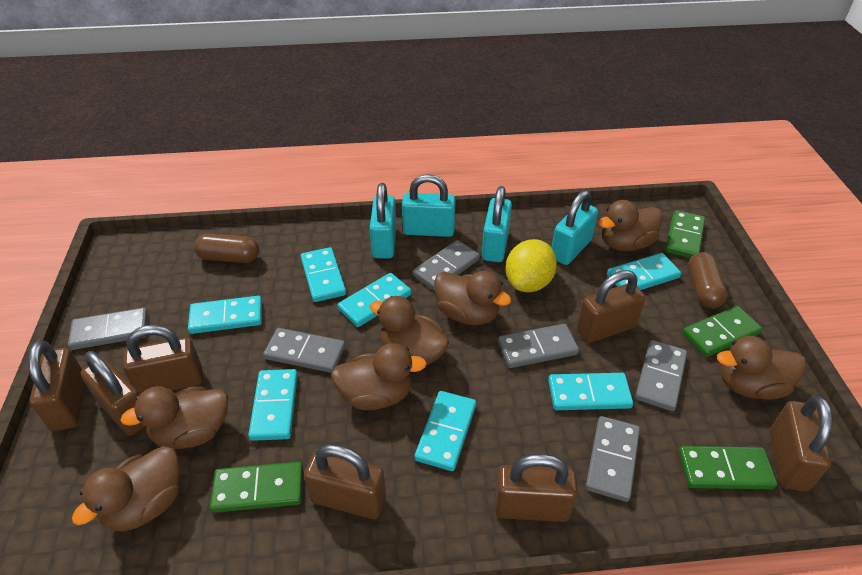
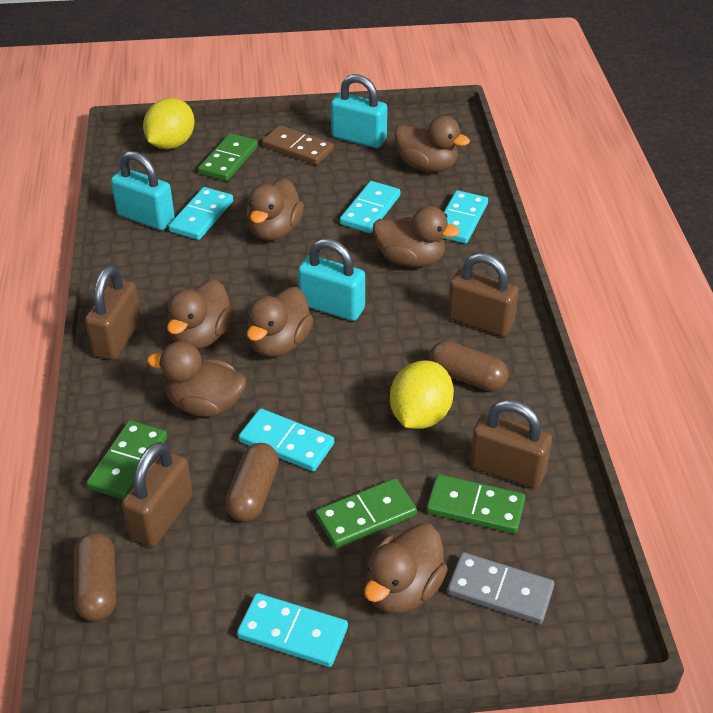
brown capsule: [194,234,259,263] [688,252,728,308] = 2 -> [74,532,116,622] [225,443,279,522] [429,341,508,391] = 3
brown domino: none = 0 -> [262,125,334,165] = 1
brown padlock: [28,340,86,431] [81,351,145,436] [123,325,203,395] [304,444,386,519] [495,454,578,522] [577,270,645,343] [770,396,833,492] = 7 -> [85,266,141,360] [122,442,193,547] [448,253,519,337] [470,400,552,489] = 4
grey domino: [68,308,148,350] [263,328,345,373] [413,240,480,291] [498,324,579,368] [585,416,640,502] [635,340,687,411] = 6 -> [447,552,554,624] = 1
turquoise domino: [188,296,262,334] [248,369,298,441] [301,247,346,302] [337,273,411,327] [415,391,476,471] [548,373,633,410] [607,253,681,290] = 7 -> [169,187,233,240] [237,593,348,667] [239,408,334,472] [340,181,401,233] [442,190,488,244] = 5
turquoise padlock: [370,183,397,259] [402,174,456,237] [482,186,512,262] [551,190,598,265] = 4 -> [111,151,175,230] [298,238,365,321] [331,74,387,148] = 3
yellow lemon: [505,239,557,292] = 1 -> [143,98,195,149] [390,360,454,429] = 2

